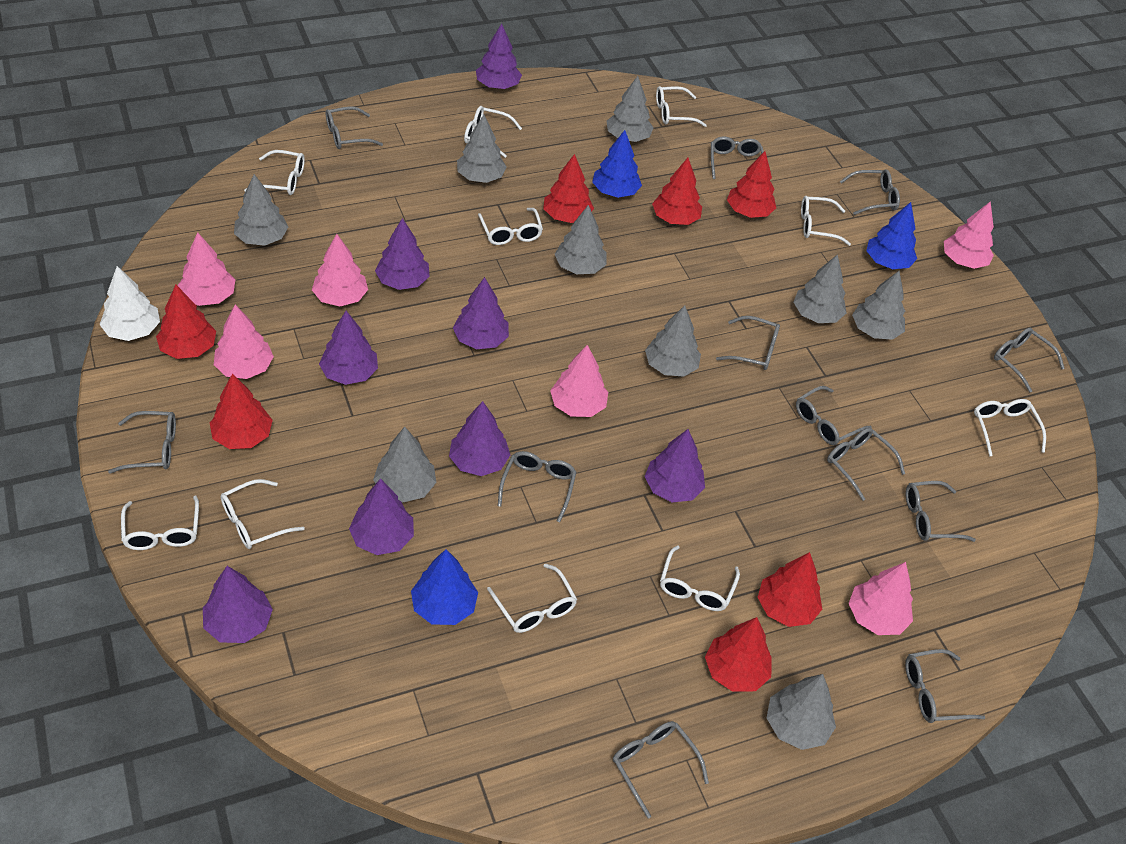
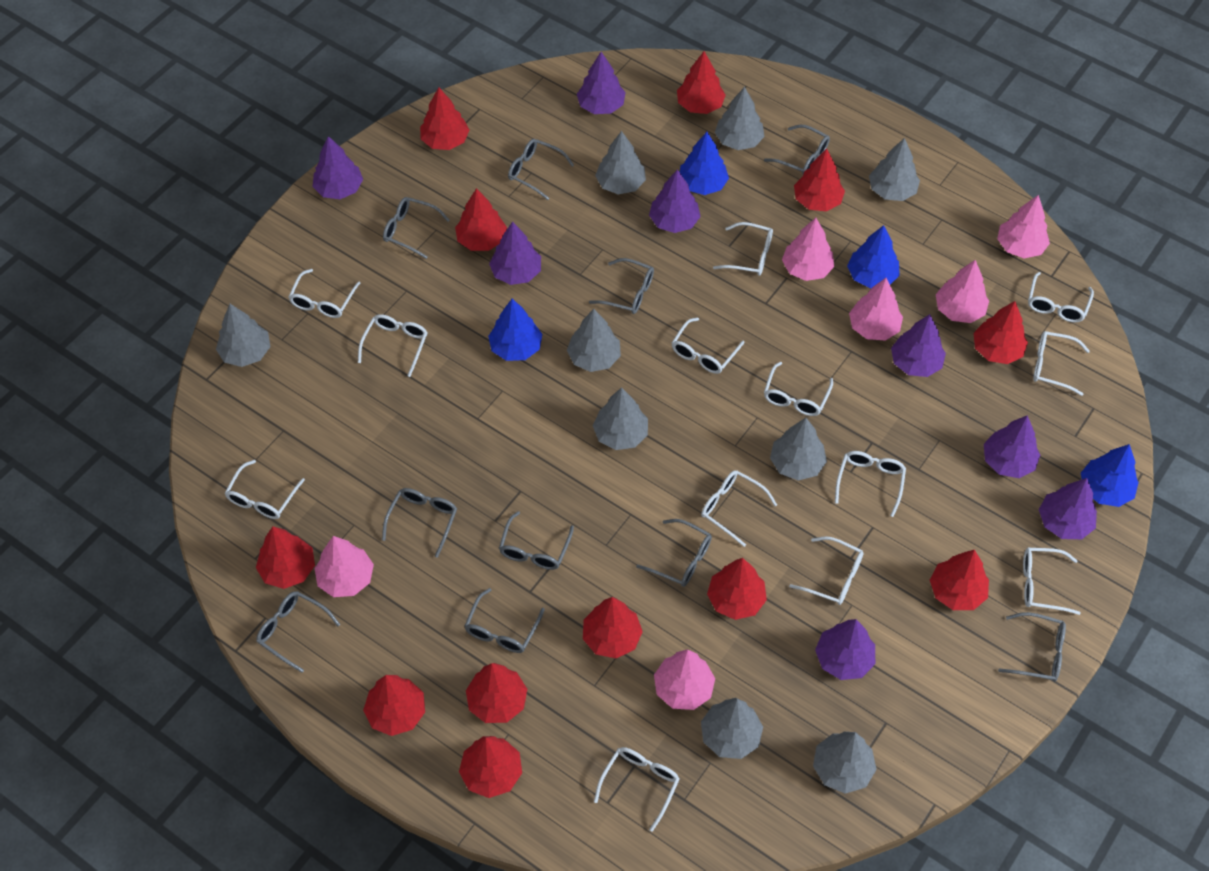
blue tree: [411,549,478,625] [592,130,642,198] [866,202,917,269] = 3 -> [488,298,542,361] [680,132,729,195] [847,225,900,288] [1081,444,1139,507] = 4
grey glasses: [108,411,176,473] [326,107,383,149] [498,451,576,522] [613,721,709,818] [711,137,764,179] [716,316,780,370] [796,386,872,445] [827,428,905,501] [840,169,900,215] [905,649,985,723] [906,481,976,542] [994,328,1065,392] = 12 -> [256,591,340,673] [382,488,457,558] [383,197,450,259] [465,588,545,653] [499,511,574,570] [508,139,574,200] [589,258,654,314] [636,519,712,587] [764,125,830,174] [998,612,1066,682] = 10
red tree: [156,285,216,359] [210,374,273,449] [543,154,594,223] [652,158,702,225] [705,617,772,692] [727,151,776,218] [757,552,822,627] = 7 -> [256,527,315,589] [363,675,425,736] [420,87,469,150] [455,188,507,251] [459,736,522,798] [466,663,527,723] [583,597,643,658] [677,51,726,114] [707,558,767,620] [794,148,845,212] [930,550,989,610] [973,301,1028,364] = 12
white glasses: [121,496,199,550] [220,479,305,549] [244,150,305,195] [464,106,522,158] [478,208,543,245] [487,564,577,633] [656,86,707,127] [660,545,740,611] [801,196,851,246] [974,399,1046,456] = 10 -> [225,460,305,519] [289,269,360,318] [358,314,428,377] [594,747,680,832] [672,317,745,374] [701,470,777,547] [713,222,773,276] [764,362,833,416] [789,536,864,605] [835,451,906,517] [1023,548,1081,615] [1028,272,1094,322] [1033,331,1090,396] = 13
white tree: [99,266,160,341] = 1 -> none = 0

